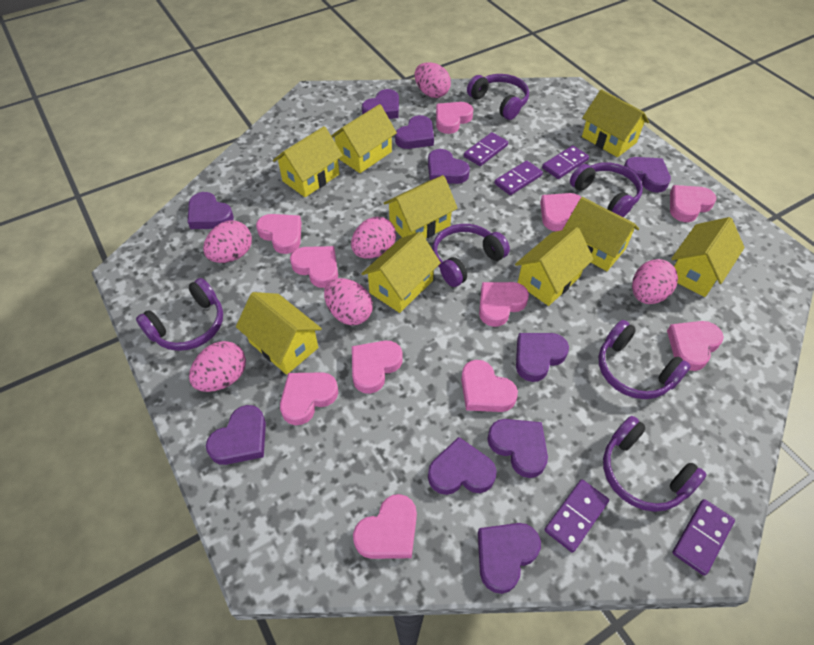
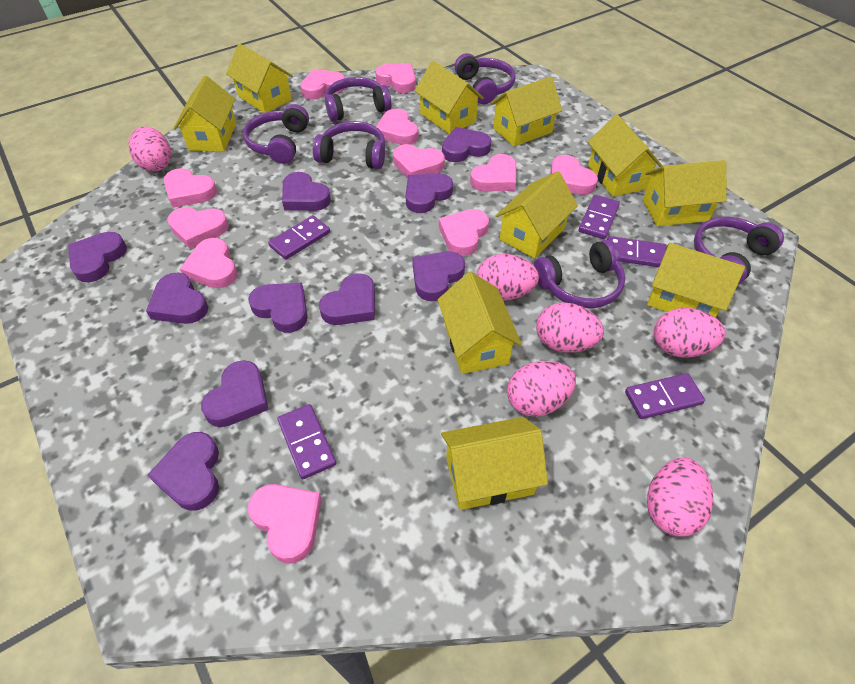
yellow house: [236,292,322,375] [273,126,343,197] [331,104,397,173] [361,232,441,313] [384,175,458,239] [515,227,594,306] [563,197,639,271] [582,89,649,157] [671,217,745,297] = 9 -> [173,76,236,152] [226,43,293,113] [414,61,483,134] [437,272,522,374] [441,417,548,510] [490,77,562,147] [496,171,578,258] [588,114,662,197] [642,160,727,226] [647,243,745,318] = 10

